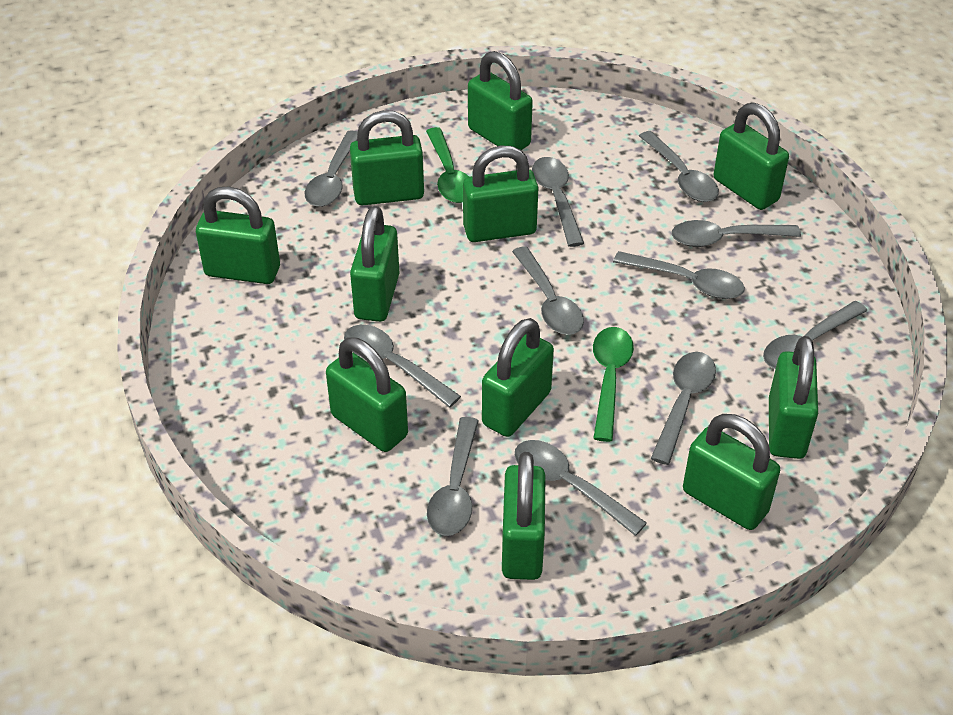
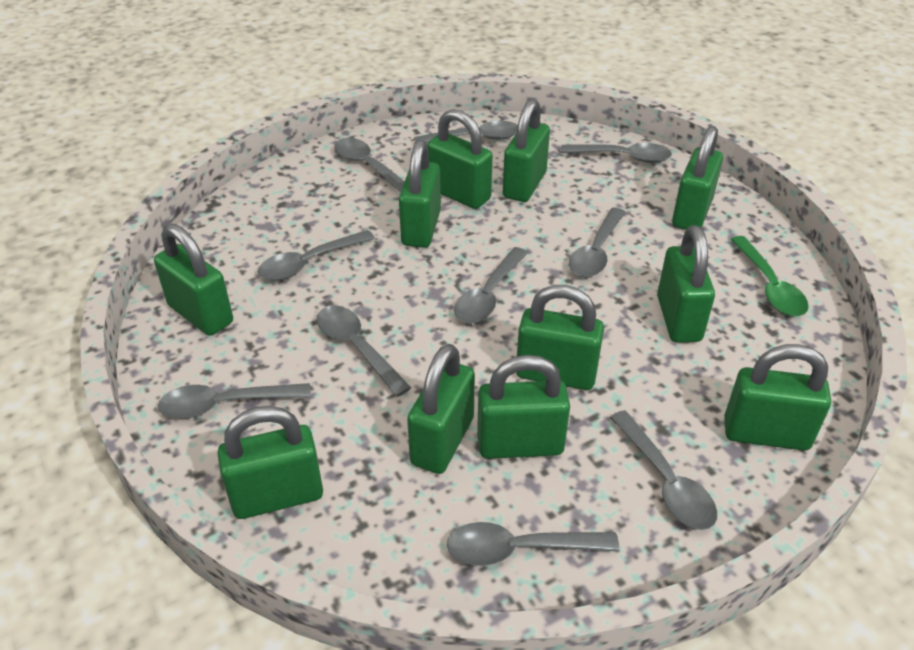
green spoon: [426,127,469,203] [593,327,634,442] = 2 -> [731,236,809,316] = 1
grey spoon: [305,130,358,207] [344,325,461,407] [427,417,479,536] [512,246,584,335] [515,440,647,536] [532,157,584,247] [613,251,745,299] [639,131,719,202] [651,352,716,465] [672,220,801,247] [763,301,867,369] = 11 -> [158,383,311,419] [258,230,375,281] [317,306,411,397] [335,138,405,193] [414,121,518,143] [447,522,620,566] [454,247,528,323] [561,143,672,163] [569,208,626,277] [610,410,717,530] = 10

